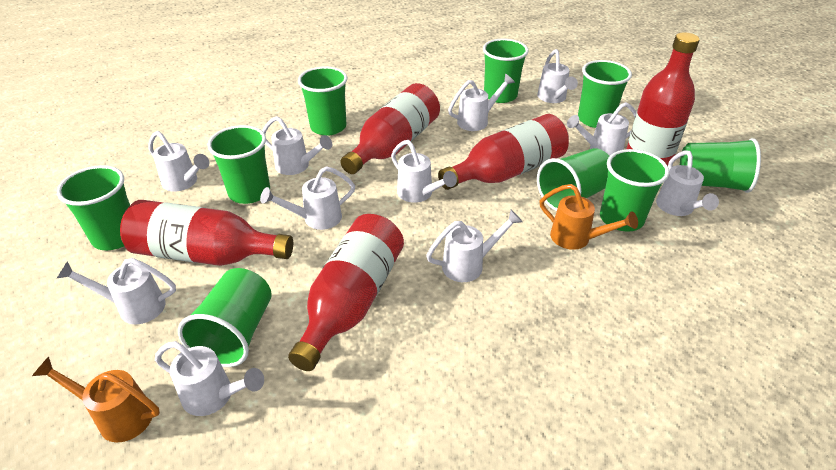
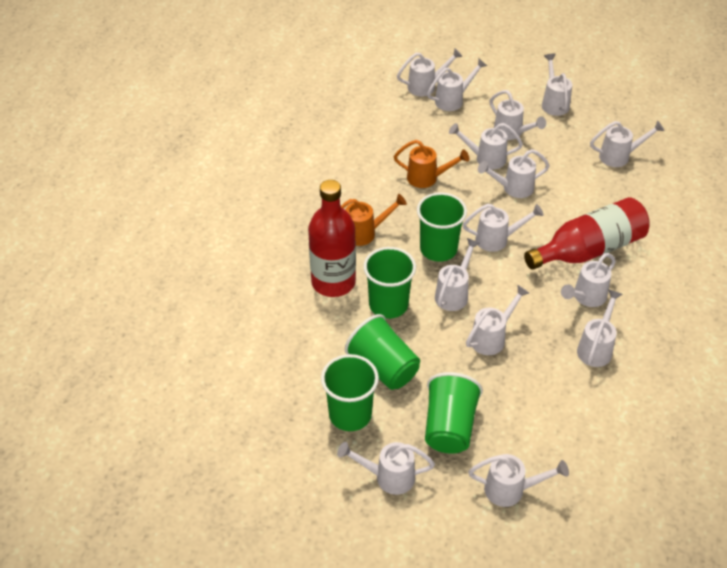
green cup: [57,165,130,250] [178,268,272,367] [207,125,270,204] [298,66,347,136] [483,39,529,103] [537,148,609,211] [578,60,632,128] [600,149,669,232] [680,138,761,193] = 9 -> [321,354,379,431] [345,314,420,390] [363,247,416,319] [417,192,467,262] [425,372,483,454] = 5
red bottle: [120,200,293,266] [288,214,404,371] [340,83,440,174] [438,114,569,190] [627,32,700,166] = 5 -> [308,180,356,297] [524,197,650,270] = 2
white watering can: [56,258,176,325] [148,131,209,192] [155,341,264,416] [260,166,355,230] [262,116,332,175] [391,140,457,203] [426,210,523,282] [448,74,515,131] [537,49,578,103] [567,102,637,156] [656,150,719,216] = 11 -> [337,442,435,495] [397,48,463,96] [427,59,487,111] [435,238,480,311] [449,123,523,169] [463,204,544,252] [466,285,529,355] [468,454,569,507] [478,149,550,198] [489,90,546,140] [542,54,572,116] [561,253,616,307] [577,289,622,367] [590,120,665,167] = 14

